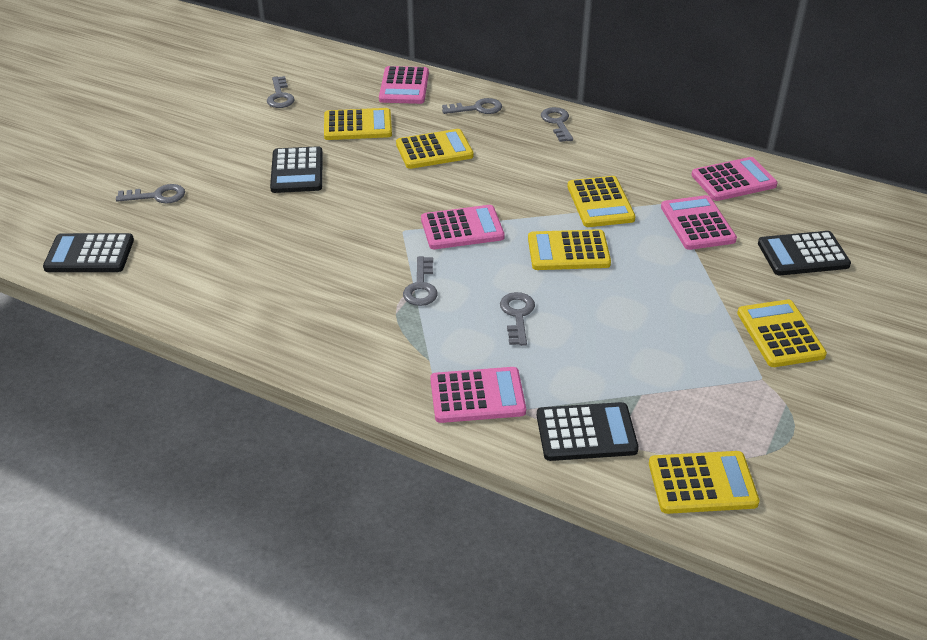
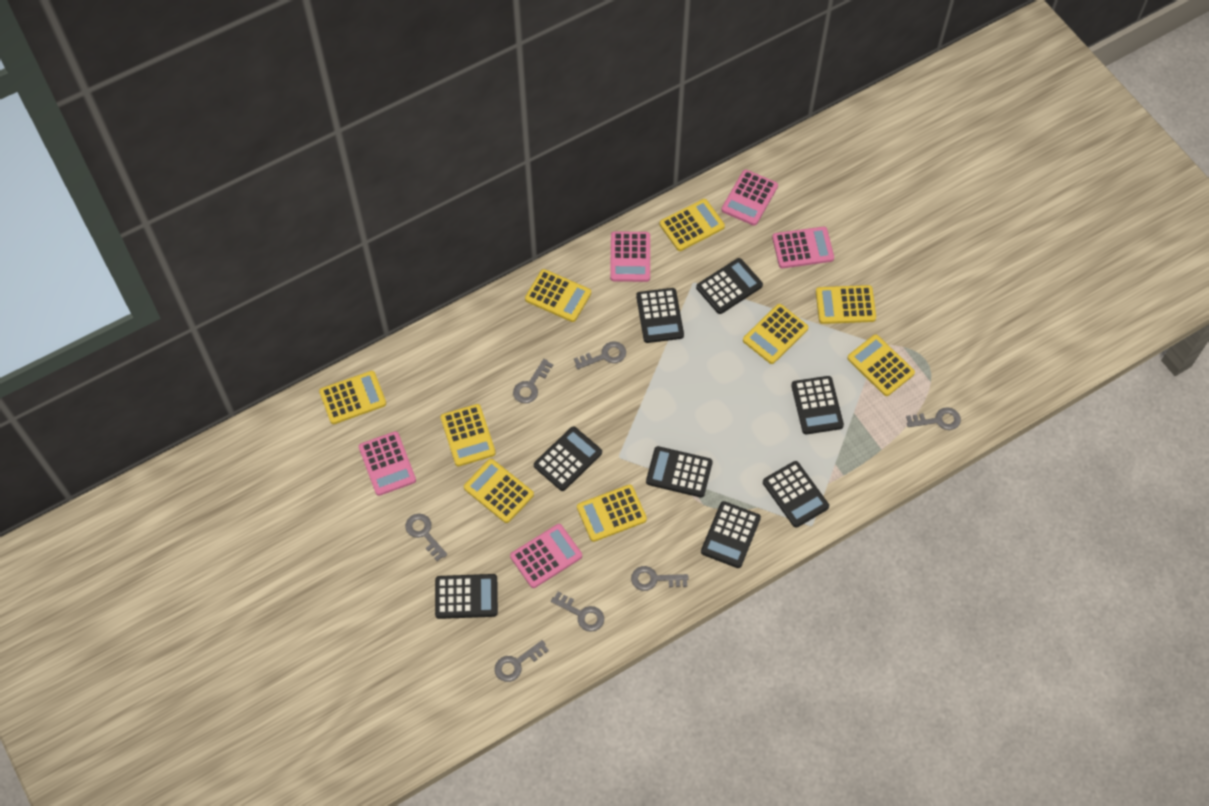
black calculator: [43,233,134,272] [270,146,323,193] [537,402,639,461] [758,231,851,275] = 4 -> [435,574,498,619] [534,426,602,491] [636,288,684,343] [646,446,713,498] [696,258,763,314] [701,501,761,568] [763,461,829,528] [791,376,844,434] = 8
grey key: [116,184,185,204] [267,76,295,108] [403,256,438,306] [442,98,502,114] [500,292,535,346] [541,107,573,142] = 6 -> [406,514,447,561] [495,640,549,682] [513,359,553,403] [551,592,604,632] [574,341,626,369] [631,566,688,591] [906,407,961,430] = 7
yellow calculator: [324,108,392,140] [396,129,474,169] [528,229,611,270] [567,176,636,227] [649,451,760,514] [737,299,827,367] = 6 -> [319,371,386,424] [440,404,496,466] [464,459,534,523] [525,269,591,322] [577,484,647,542] [660,199,725,251] [743,304,808,364] [816,285,876,324] [847,334,915,396] = 9

